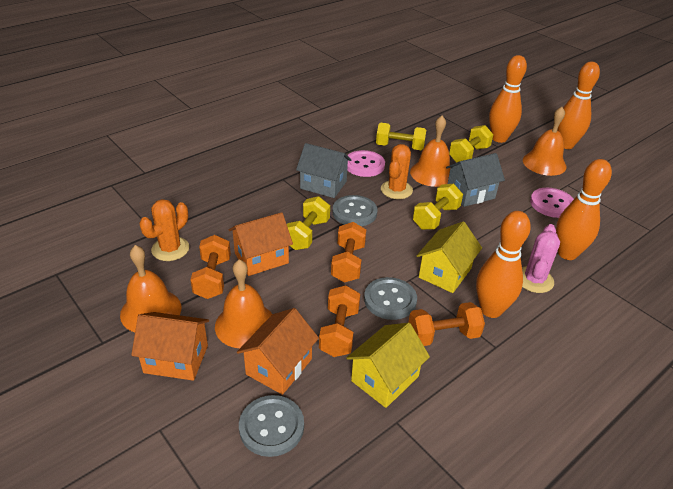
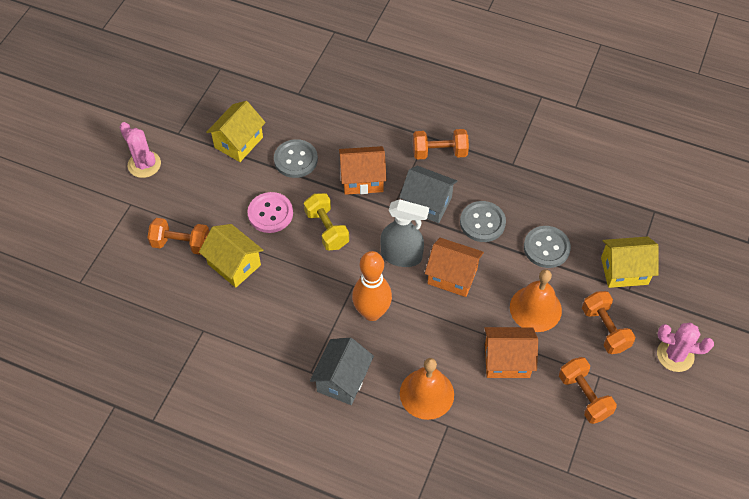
grey spray bottle: none = 0 -> [380,199,429,267] = 1
orange bell: [120,245,181,332] [215,259,272,348] [410,116,450,187] [523,107,567,176] = 4 -> [400,358,454,420] [510,269,562,332] = 2
orange bowling pin: [476,211,531,318] [489,55,527,143] [556,159,612,260] [557,62,600,149] = 4 -> [352,251,392,321] = 1
orange cactus: [139,199,189,261] [381,144,413,199] = 2 -> none = 0
pink button: [347,150,385,177] [530,188,574,218] = 2 -> [247,192,293,233] = 1
pink cactus: [522,224,560,293] = 1 -> [119,122,161,178] [657,322,714,372] = 2
yellow dumbbell: [287,196,330,250] [376,123,426,150] [413,184,463,230] [449,125,493,163] = 4 -> [304,193,349,250] = 1
yellow house: [346,323,430,408] [417,222,482,293] = 2 -> [199,224,263,288] [206,101,266,162] [601,237,659,288] = 3

